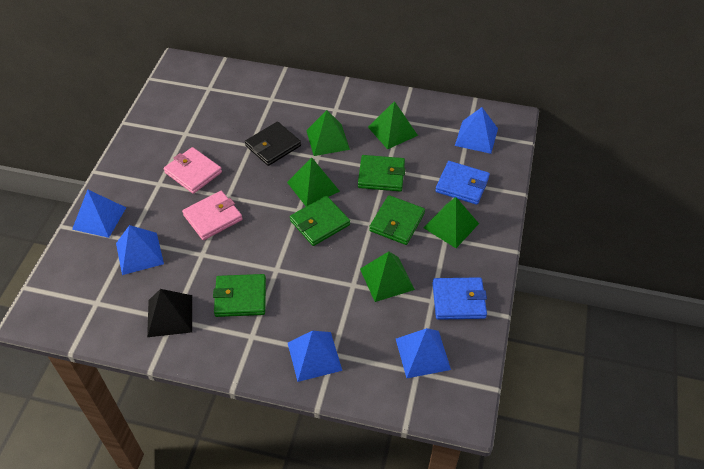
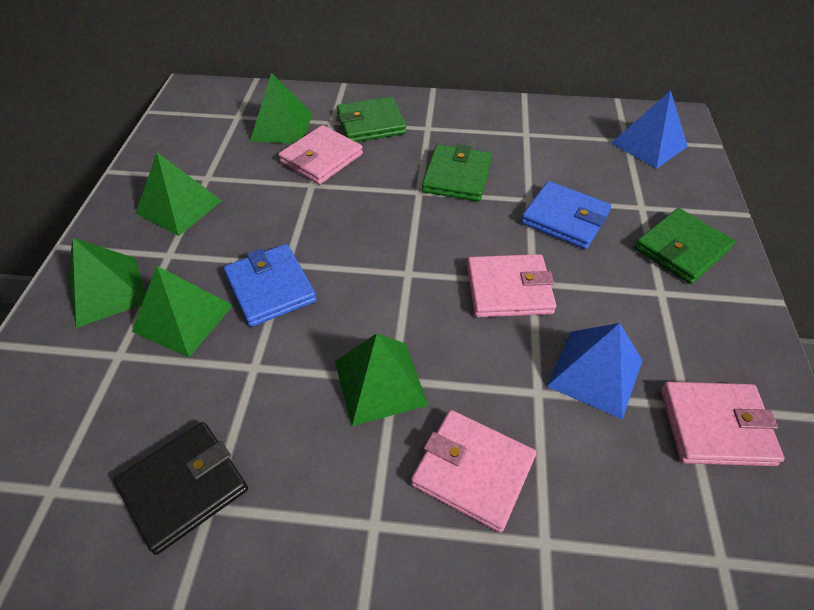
black pyramid: [147,289,192,337] = 1 -> none = 0
blue pyramid: [72,189,126,238] [116,225,164,275] [288,331,342,382] [396,328,451,378] [455,107,498,154] = 5 -> [547,323,643,420] [611,90,688,169] = 2
green wallet: [213,274,266,317] [290,196,350,246] [358,155,405,192] [369,195,425,245] = 4 -> [337,97,406,142] [422,144,492,201] [634,208,735,284] = 3
pink wallet: [164,147,222,194] [182,191,243,240] = 2 -> [278,125,363,184] [411,410,536,533] [467,254,556,317] [661,382,785,466] = 4

